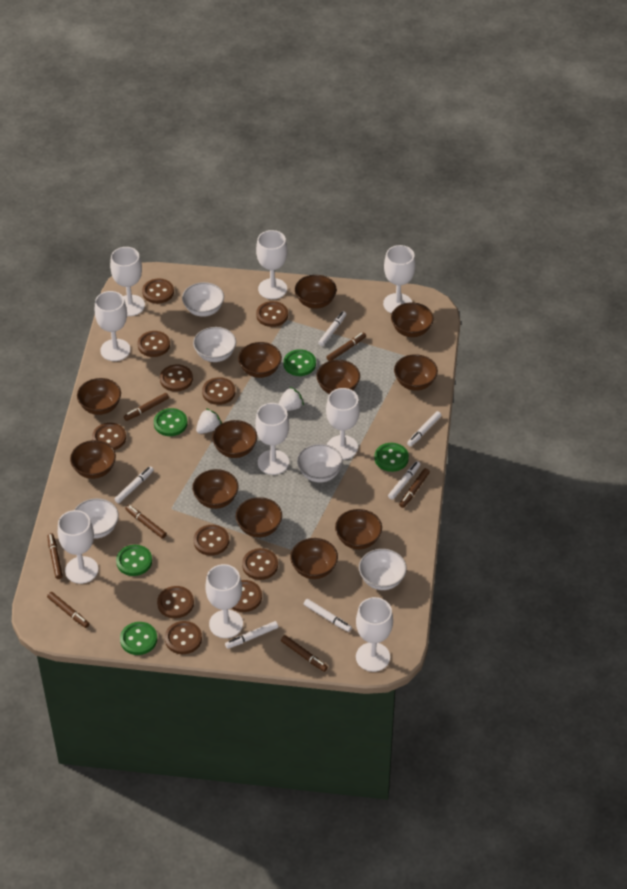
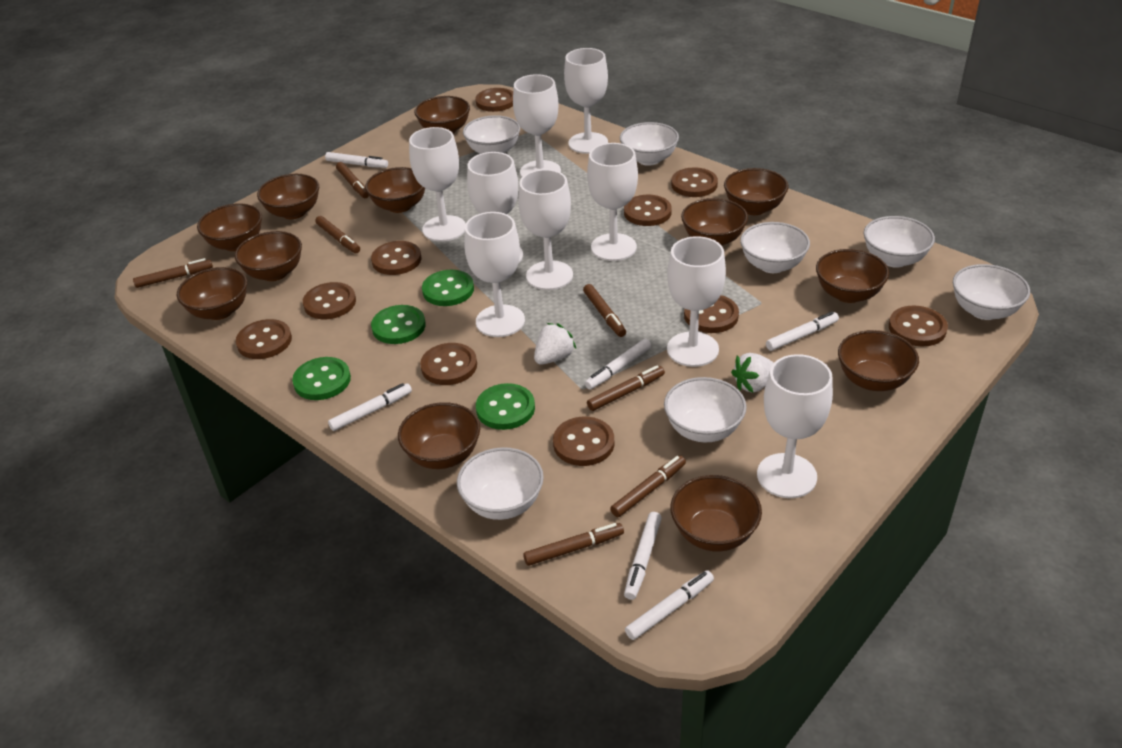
brown button: [92,423,126,450] [137,331,170,357] [142,279,174,304] [157,586,194,618] [160,364,193,392] [165,621,202,654] [194,525,229,556] [202,377,235,405] [232,580,262,612] [242,548,278,580] [256,301,288,327] = 11 -> [236,319,292,359] [303,282,356,319] [371,241,421,275] [420,343,477,385] [475,88,513,112] [553,417,614,466] [624,195,672,226] [671,167,718,197] [684,295,739,333] [889,306,948,346] = 10
green button: [116,545,152,576] [120,622,157,655] [154,408,188,436] [283,349,316,376] [374,443,409,472] = 5 -> [292,357,351,400] [371,305,426,344] [422,270,474,306] [476,383,535,430] = 4
white bowl: [74,498,119,539] [182,282,224,317] [193,327,236,362] [297,444,343,483] [359,549,407,590] = 5 -> [457,447,544,520] [463,115,520,154] [620,122,679,166] [664,377,747,442] [740,222,810,273] [864,216,935,268] [953,264,1030,320] = 7

